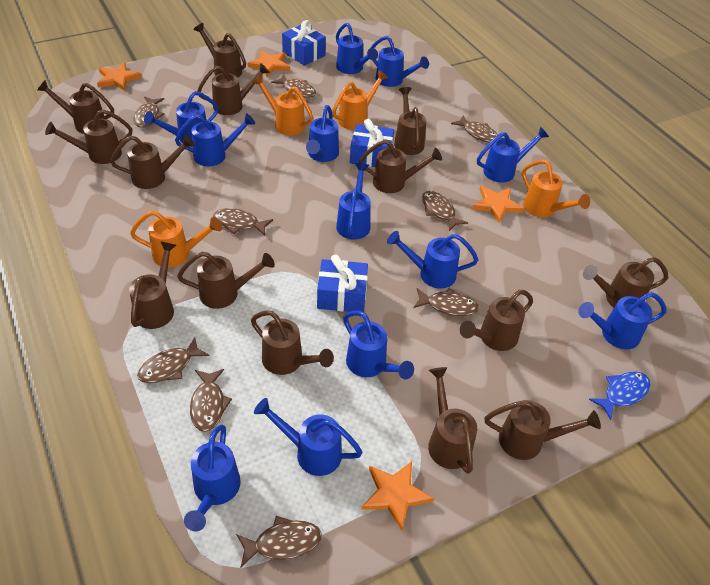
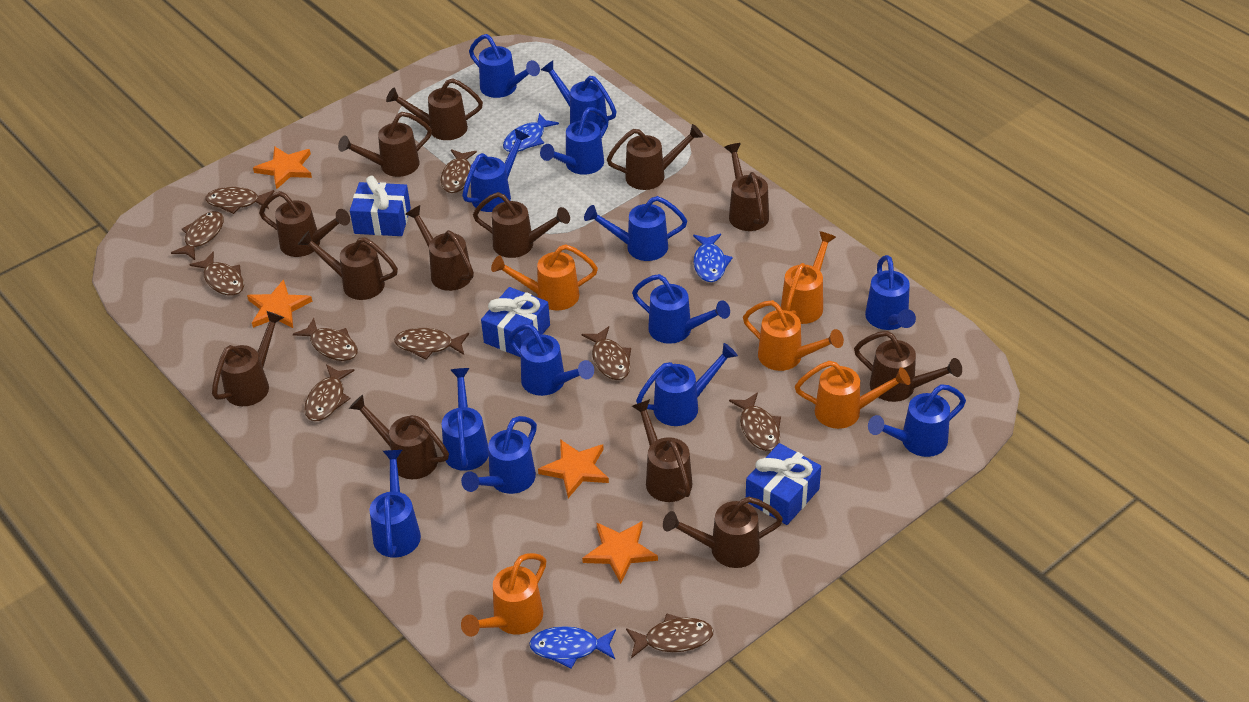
blue fish: [589,372,651,420] = 1 -> [503,113,559,152] [529,626,616,669] [693,234,733,282] = 3
blue watering can: [144,91,219,143] [175,113,255,166] [184,424,241,531] [254,398,363,476] [306,105,339,162] [336,23,378,74] [336,163,371,240] [343,311,414,379] [371,36,429,87] [387,231,478,289] [477,127,549,183] [578,292,667,349] = 12 -> [370,450,421,558] [442,368,489,471] [461,416,537,494] [462,129,529,212] [469,34,540,98] [509,324,594,396] [540,107,609,175] [541,60,617,131] [584,196,687,261] [632,274,730,344] [636,343,738,426] [865,255,916,330] [868,384,966,457] = 13
brown fish: [133,96,165,128] [137,337,209,383] [190,369,232,432] [213,208,273,236] [236,516,322,567] [271,74,316,98] [413,288,479,316] [422,191,468,231] [451,115,498,143] = 9 -> [171,211,224,260] [189,251,244,295] [205,187,275,214] [293,318,358,361] [304,365,355,421] [394,328,469,359] [441,149,477,193] [582,326,631,380] [626,613,714,658] [729,392,781,451] = 10
brown watering can: [37,80,114,134] [45,109,132,164] [110,135,195,189] [129,241,176,329] [177,252,275,309] [194,23,246,77] [197,63,270,115] [251,310,334,375] [359,140,442,193] [394,87,426,155] [428,367,477,474] [460,290,533,351] [485,400,601,460] [583,257,668,307] = 14 -> [212,311,284,406] [259,191,350,257] [298,231,398,300] [338,112,432,177] [349,395,449,479] [386,78,483,140] [405,205,474,291] [473,192,570,258] [607,124,703,190] [632,399,692,502] [663,497,783,568] [724,143,769,231] [854,331,962,402] = 13
orange watering can: [130,211,222,268] [252,75,313,135] [332,70,388,130] [522,160,590,217] = 4 -> [461,553,546,637] [491,244,598,310] [743,300,844,371] [781,231,836,324] [795,361,910,429] = 5

